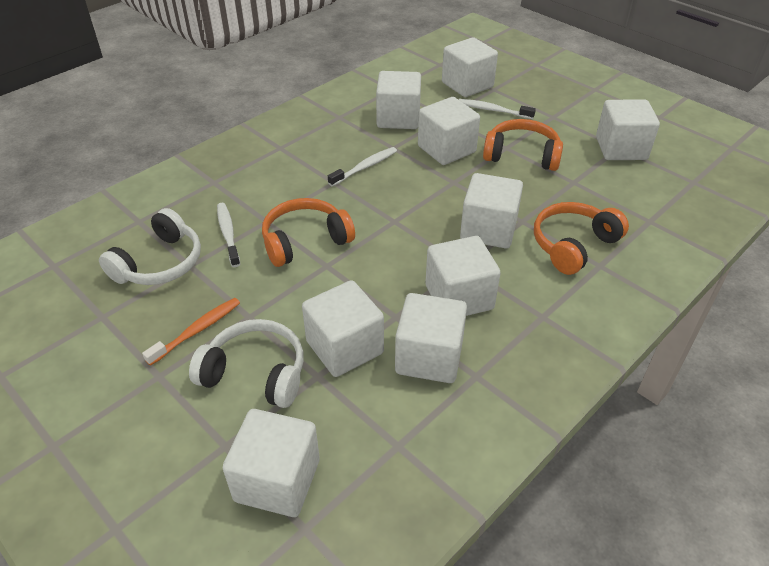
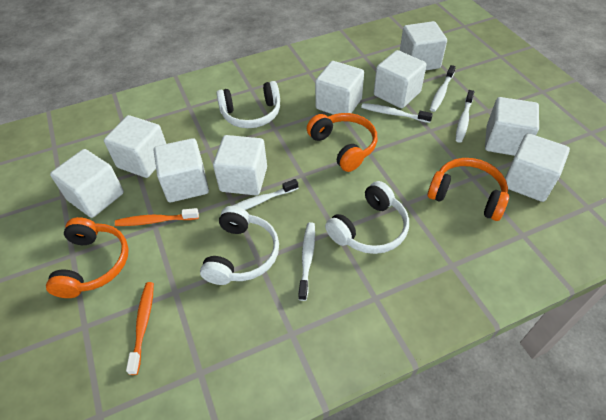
orange toothbrush: [142,298,240,366] = 1 -> [115,208,199,226] [126,282,154,375] = 2
white headphones: [99,208,201,285] [189,319,304,408] = 2 -> [200,206,279,285] [216,81,280,128] [325,181,409,254] = 3
white toothbrush: [217,203,240,267] [328,147,397,187] [459,99,536,119] = 3 -> [221,179,299,212] [298,222,315,301] [361,103,433,123] [430,65,456,112] [456,90,474,143] = 5

